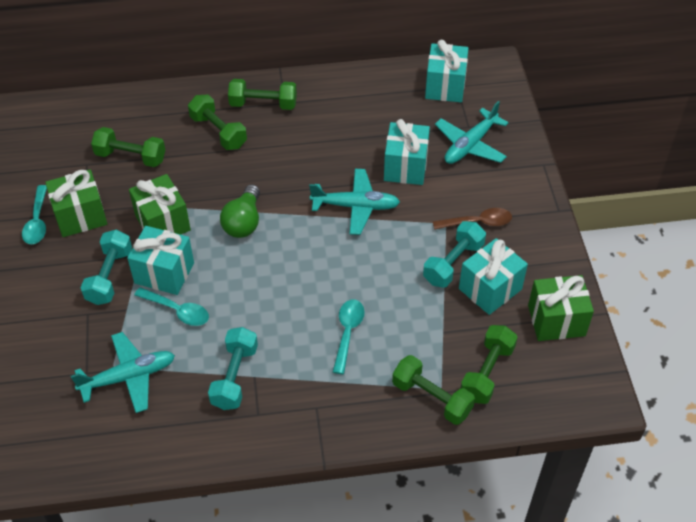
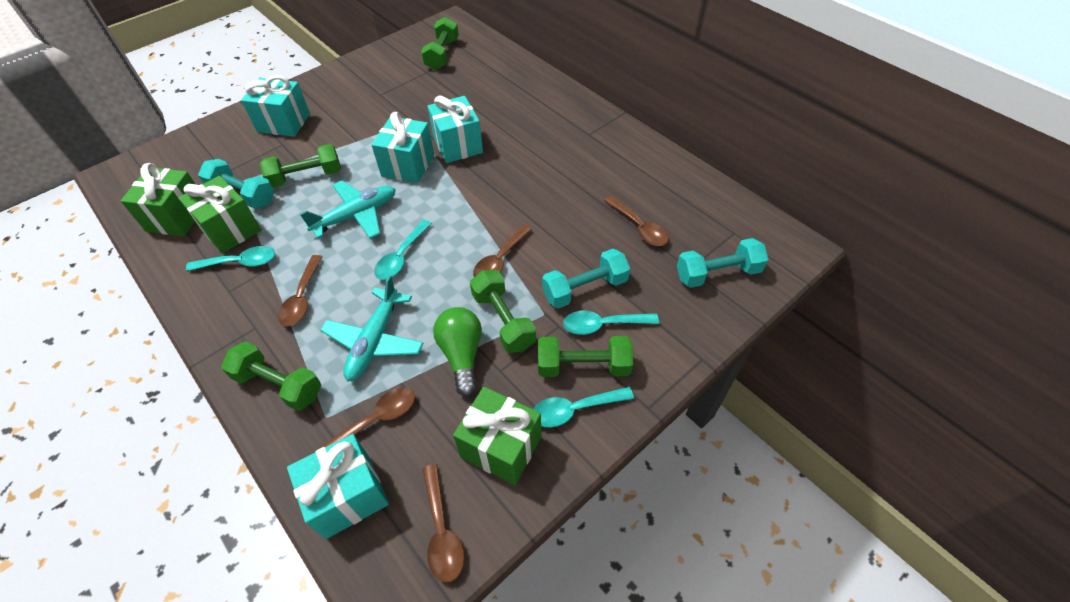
brown spoon: [433,208,512,230] = 1 -> [278,255,323,327] [317,387,415,450] [422,464,464,582] [473,224,532,277] [604,195,669,246] = 5
turquoise plane: [71,332,175,413] [309,169,400,235] [435,101,508,164] = 3 -> [300,180,396,239] [320,275,423,382] = 2
turquoise spoon: [22,185,47,244] [134,287,209,326] [333,300,365,374] = 3 -> [186,246,275,271] [374,220,432,280] [533,387,634,428] [563,311,659,335] = 4

